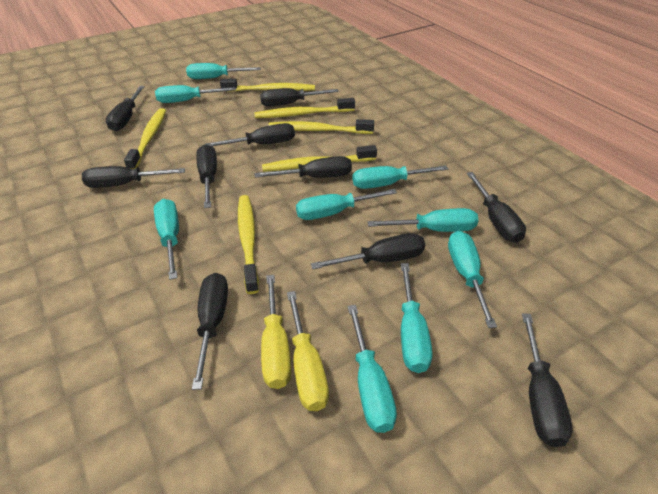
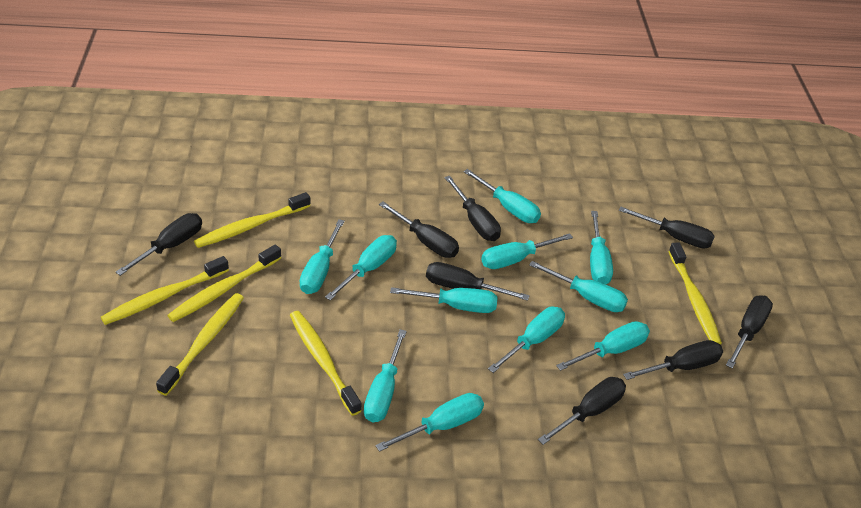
black screwdriver: [82,166,185,188] [105,86,145,131] [192,273,228,390] [196,144,217,208] [206,123,295,146] [254,156,352,178] [260,88,339,106] [311,233,425,269] [467,172,526,243] [522,313,572,447] = 10 -> [116,213,202,276] [379,201,459,258] [426,262,530,301] [444,176,501,241] [538,377,626,445] [619,207,715,249] [623,340,723,380] [726,295,773,369] = 8
turquoise screwdriver: [154,199,179,280] [155,85,236,103] [186,63,261,79] [296,189,397,220] [348,305,397,433] [353,165,448,189] [368,208,479,232] [401,263,432,373] [448,231,497,328] = 9 -> [300,219,345,294] [325,235,397,301] [364,329,407,422] [376,393,484,452] [390,287,497,313] [463,169,541,223] [481,233,573,269] [488,307,565,373] [529,261,628,312] [556,321,650,371] [590,211,613,284] = 11
yellow screwdriver: [261,275,291,389] [287,291,329,411] = 2 -> none = 0

